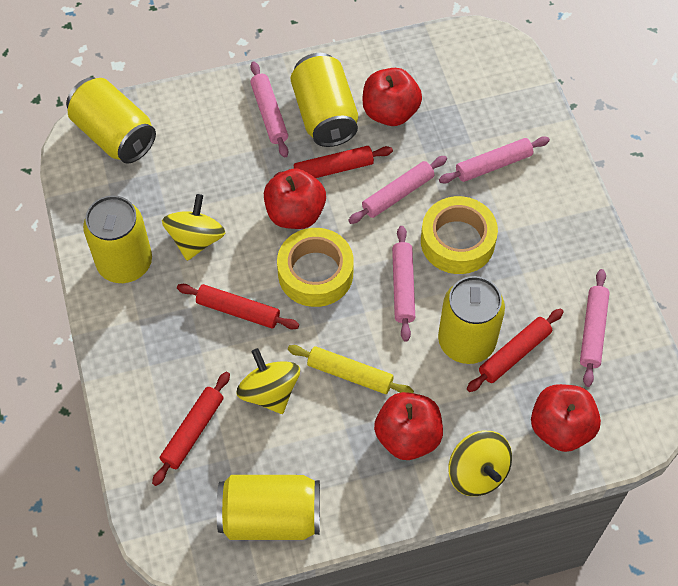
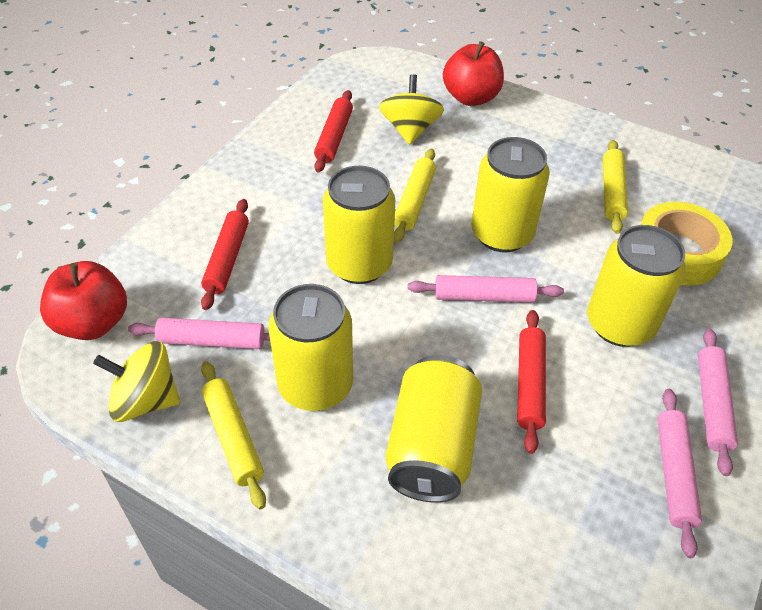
pink rolling pin: [250,62,288,157] [348,156,447,224] [392,226,415,342] [439,136,550,183] [580,269,610,387] = 5 -> [128,318,270,349] [408,275,564,303] [658,389,702,558] [698,329,738,476] = 4
red apple: [264,168,326,229] [362,68,422,126] [374,392,443,460] [531,384,601,452] = 4 -> [40,261,127,340] [443,41,504,106] = 2
red rolling pin: [152,372,230,486] [177,284,299,329] [274,146,393,178] [467,309,564,392] = 4 -> [201,199,249,310] [314,90,353,172] [517,310,546,454] = 3
yellow rolling pin: [288,345,414,394] = 1 -> [201,361,266,509] [394,149,436,243] [603,140,628,234] = 3
yellow spinning top: [162,194,225,261] [236,348,300,414] [448,431,512,496] = 3 -> [93,341,180,422] [379,74,444,145] = 2
yellow tape: [277,228,354,307] [421,196,498,274] = 2 -> [640,202,732,286] = 1

